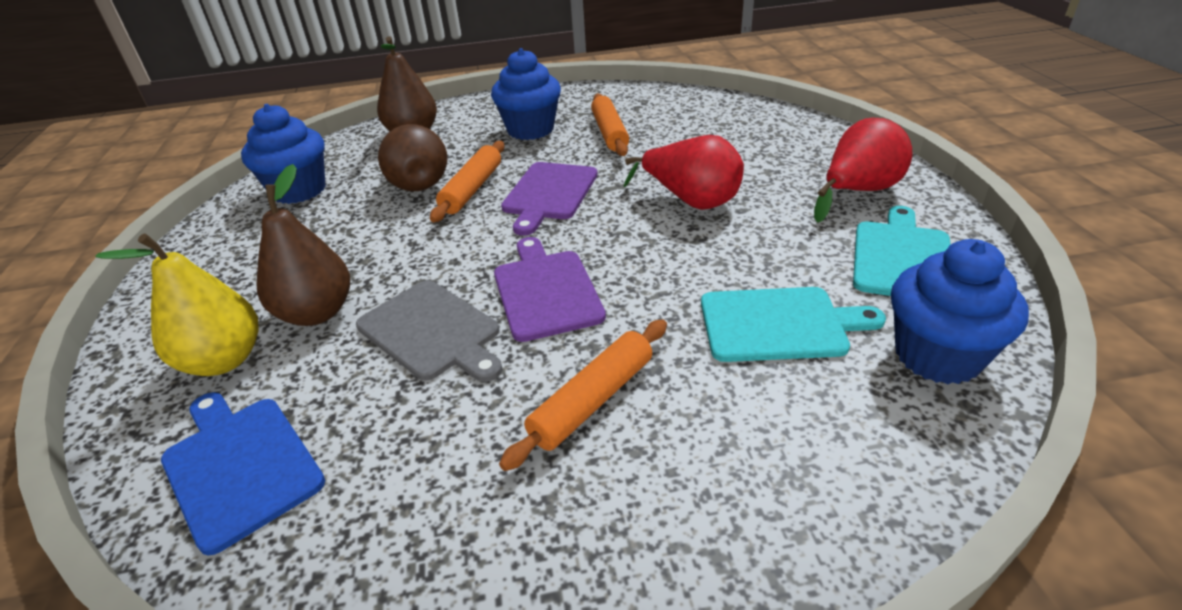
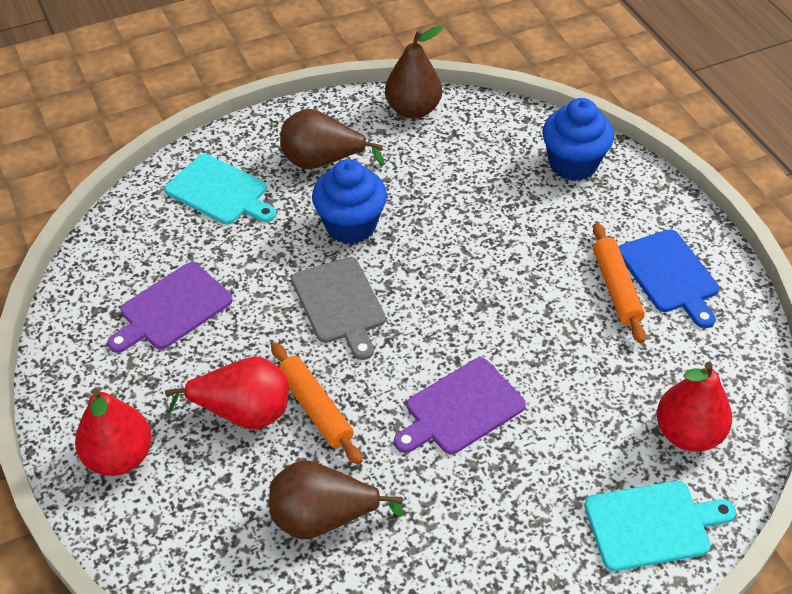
blue cupcake: [241,104,326,204] [491,48,561,140] [891,239,1029,384] = 3 -> [312,159,387,244] [542,98,614,181] = 2
orange rolling pin: [430,141,505,222] [499,319,667,471] [591,93,629,156] = 3 -> [271,342,362,465] [593,223,646,343] = 2
red pear: [624,135,744,210] [814,118,913,223] = 2 -> [75,388,152,476] [165,357,288,430] [657,362,732,452] = 3
yellow pear: [96,234,259,376] = 1 -> none = 0

